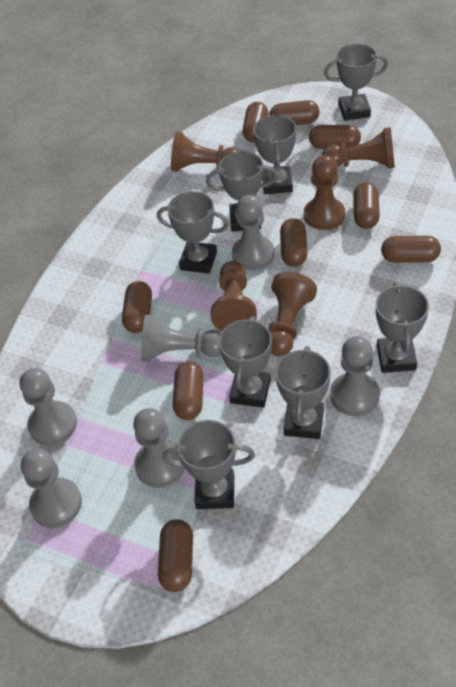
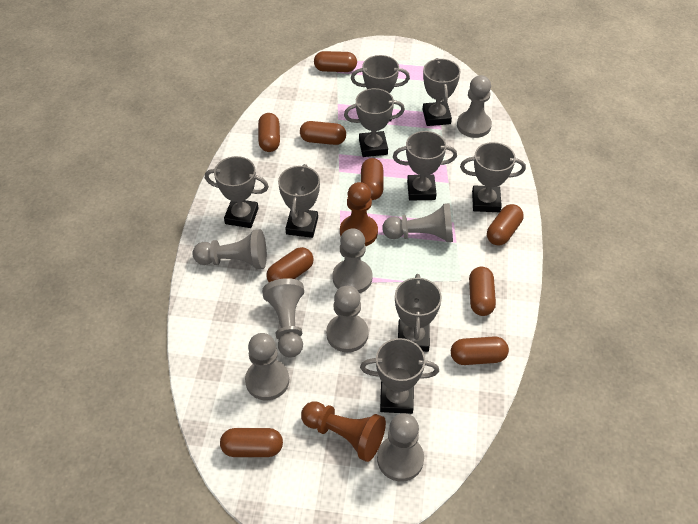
brown pawn: [171,131,239,172] [211,261,257,331] [268,272,317,356] [304,155,345,230] [322,127,395,168] = 5 -> [301,401,386,462] [340,182,378,246] = 2
grey pawn: [20,368,77,446] [21,448,82,528] [133,408,185,488] [141,315,221,362] [232,195,274,270] [330,336,380,416] = 6 -> [192,229,267,269] [245,333,289,400] [262,278,304,358] [326,286,368,352] [333,228,372,293] [377,413,424,482] [382,203,453,242] [457,75,492,138] = 8
grey trophy: [157,191,229,274] [162,420,255,509] [206,151,278,232] [218,316,272,408] [253,115,296,194] [275,346,331,439] [324,44,388,121] [376,282,429,373] = 8 -> [205,156,269,228] [278,164,320,238] [344,88,405,157] [351,55,410,121] [360,338,439,414] [393,131,457,200] [395,274,442,352] [423,58,461,126] [460,142,526,212] = 9

